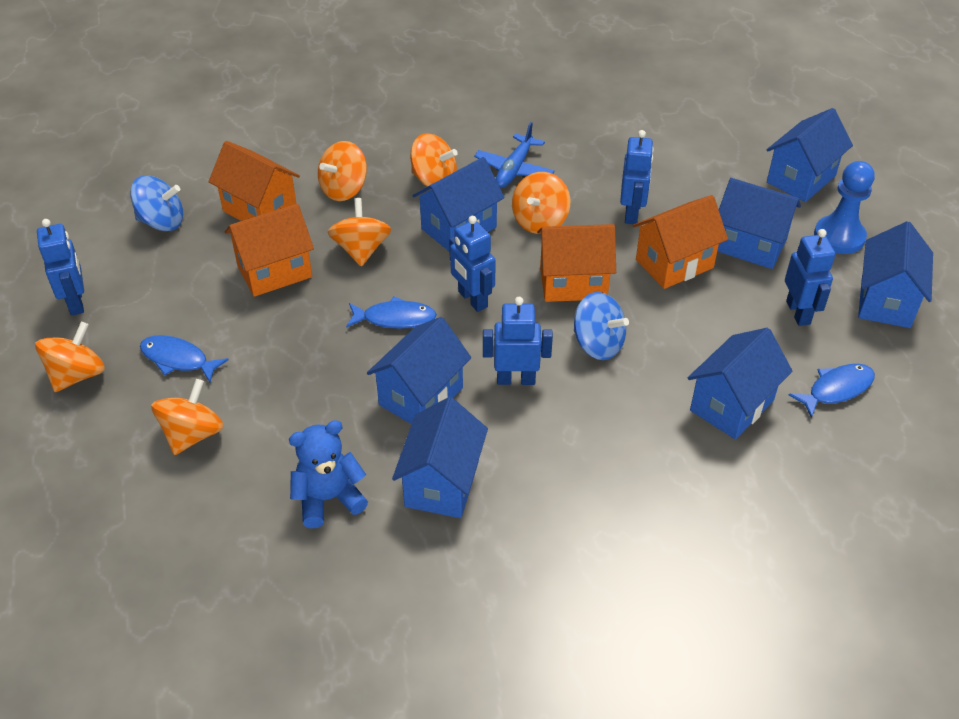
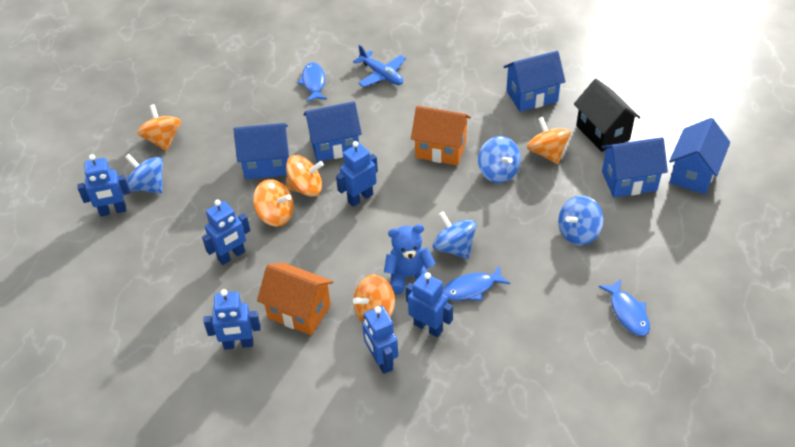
black house: none = 0 -> [574,79,641,152] = 1
blue house: [367,317,471,424] [392,397,488,518] [412,157,505,251] [688,328,792,439] [717,178,801,269] [766,108,853,202] [858,221,933,328] = 7 -> [234,123,289,179] [304,101,362,162] [504,51,566,112] [602,137,668,198] [669,118,730,194] = 5
blue pawn: [814,161,875,254] = 1 -> none = 0
blue robot: [37,219,84,316] [449,216,496,312] [483,297,553,385] [620,130,654,224] [785,229,835,326] = 5 -> [77,154,130,217] [202,200,250,265] [203,289,260,350] [336,141,378,207] [362,306,398,374] [406,272,453,337] = 6
blue spinning top: [130,176,183,231] [574,292,629,360] = 2 -> [125,154,163,194] [433,212,476,259] [478,136,521,183] [558,195,604,245] = 4
orange house: [208,141,300,221] [225,204,314,297] [537,224,616,302] [633,195,728,289] = 4 -> [257,263,333,335] [411,106,471,165] = 2
orange spinning top: [35,322,105,392] [151,379,224,455] [318,141,367,201] [328,198,391,267] [410,133,458,187] [512,172,570,234] = 6 -> [137,104,181,151] [253,179,294,227] [286,155,324,197] [353,274,395,323] [527,117,571,164] = 5

